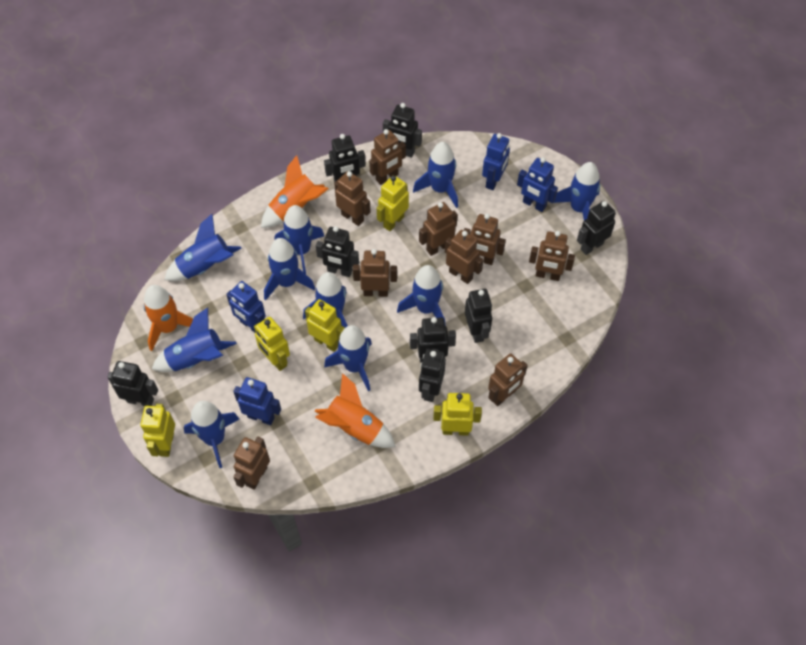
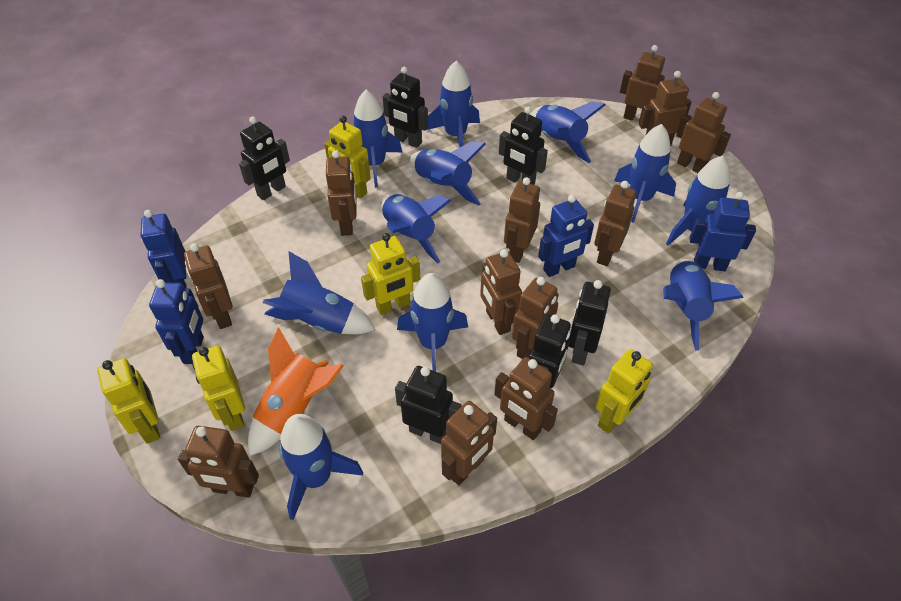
black robot: [107,361,158,406] [316,226,359,277] [324,134,366,183] [383,103,422,158] [410,317,456,363] [419,349,446,402] [465,289,492,343] [577,201,616,255] = 8 -> [239,117,290,200] [383,67,428,148] [395,366,462,444] [499,107,548,185] [529,314,571,388] [569,280,611,366] = 6
blue rocket: [152,308,237,372] [165,214,241,281] [184,401,239,468] [264,238,315,300] [275,205,324,274] [303,272,348,328] [324,325,372,391] [397,265,445,323] [413,142,458,208] [553,162,600,220] = 10 -> [263,251,376,334] [279,414,363,520] [354,90,402,188] [381,194,451,263] [397,273,468,372] [410,142,486,206] [426,61,480,148] [532,102,606,163] [614,124,676,223] [663,259,744,350] [666,156,730,246] = 11
brown robot: [234,437,270,490] [334,171,371,226] [353,249,397,297] [369,129,406,185] [419,202,458,256] [445,230,483,284] [464,214,506,265] [488,353,528,406] [529,231,575,281] = 9 -> [178,426,259,498] [184,243,233,329] [326,151,357,236] [441,401,497,485] [480,249,522,335] [494,357,558,440] [504,177,540,263] [512,277,559,359] [594,181,637,266] [620,45,665,122] [639,71,692,146] [676,92,731,173] = 12
orange rocket: [144,285,193,351] [261,155,328,228] [315,373,396,448] = 3 -> [248,327,344,456] = 1

